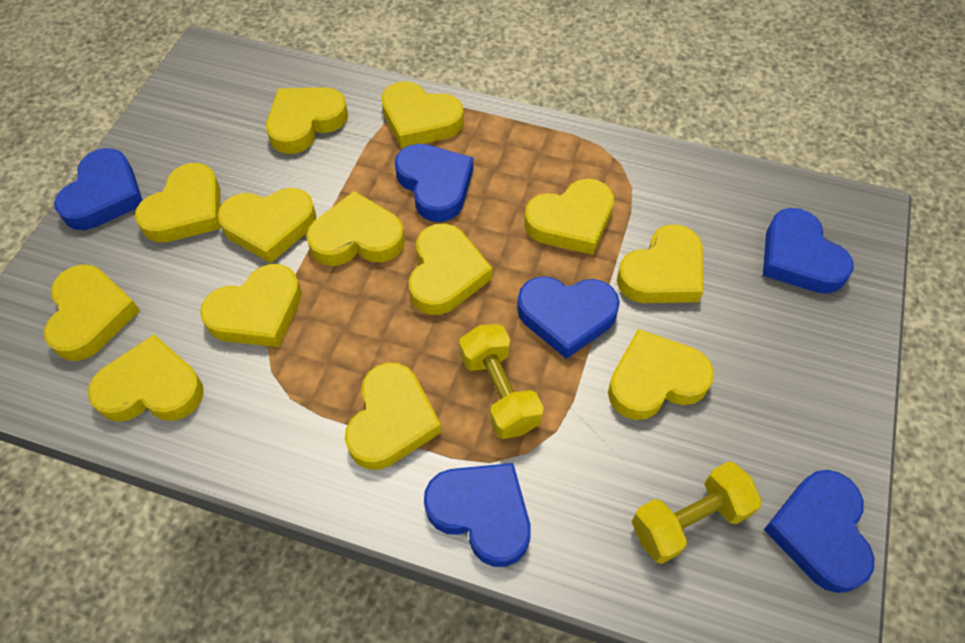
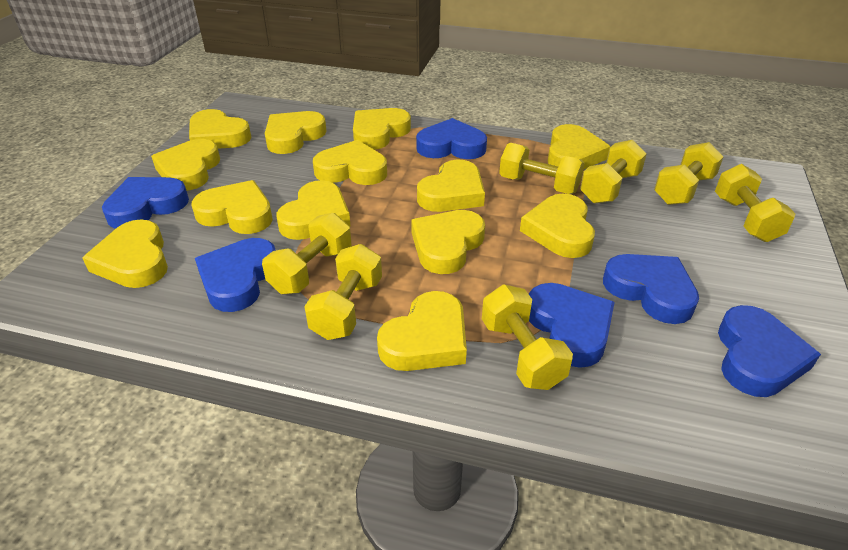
yellow dumbbell: [459,324,544,439] [632,461,762,564] = 2 -> [262,213,351,294] [304,244,382,340] [482,285,573,390] [499,143,585,194] [580,140,647,204] [654,142,723,205] [715,164,795,242] = 7

